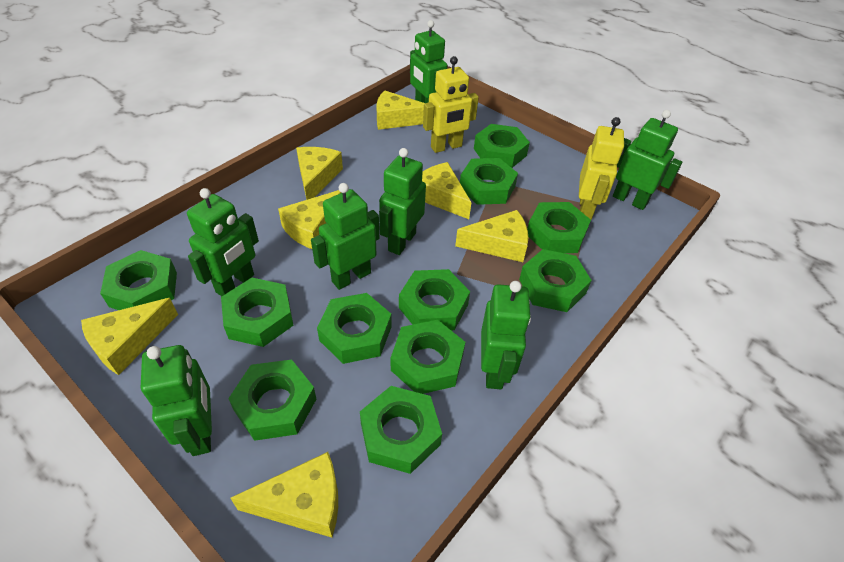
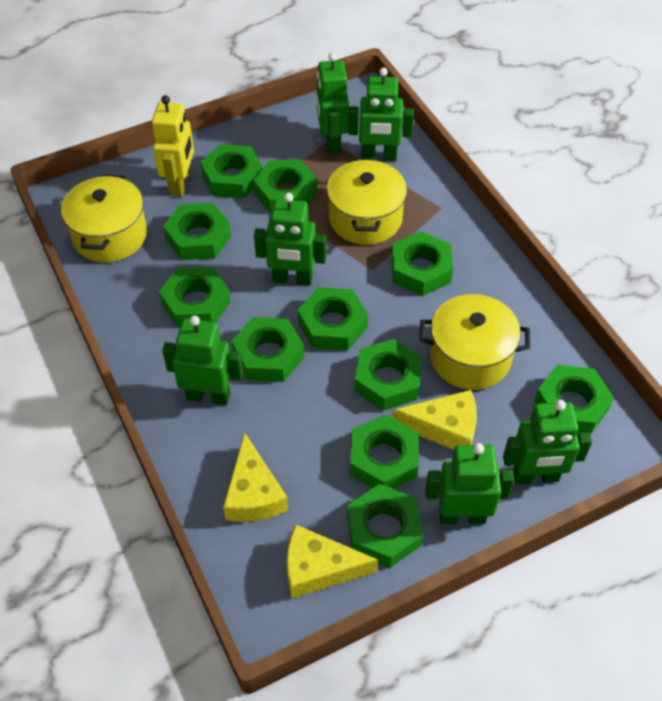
green robot: [141,345,212,456] [187,188,259,296] [311,183,379,290] [379,148,426,255] [410,20,447,103] [481,281,531,389] [613,110,682,210] = 7 -> [162,315,243,405] [254,193,326,285] [316,53,349,154] [348,68,414,161] [425,443,514,524] [503,400,592,484] = 6
yellow cheese: [81,298,178,375] [230,452,338,538] [278,190,341,249] [296,147,343,200] [377,90,424,130] [422,162,472,219] [455,210,528,262] = 7 -> [223,433,288,522] [287,525,378,599] [393,390,477,450] = 3
yellow pot: none = 0 -> [61,174,147,262] [326,158,407,245] [419,294,530,390] = 3
yellow robot: [423,56,479,153] [579,117,624,220] = 2 -> [152,95,194,197] = 1

